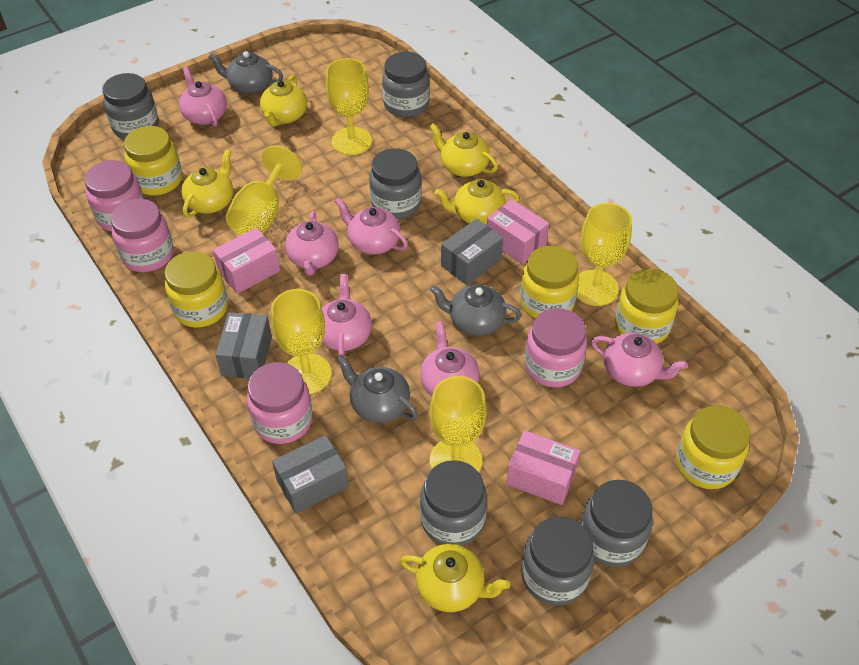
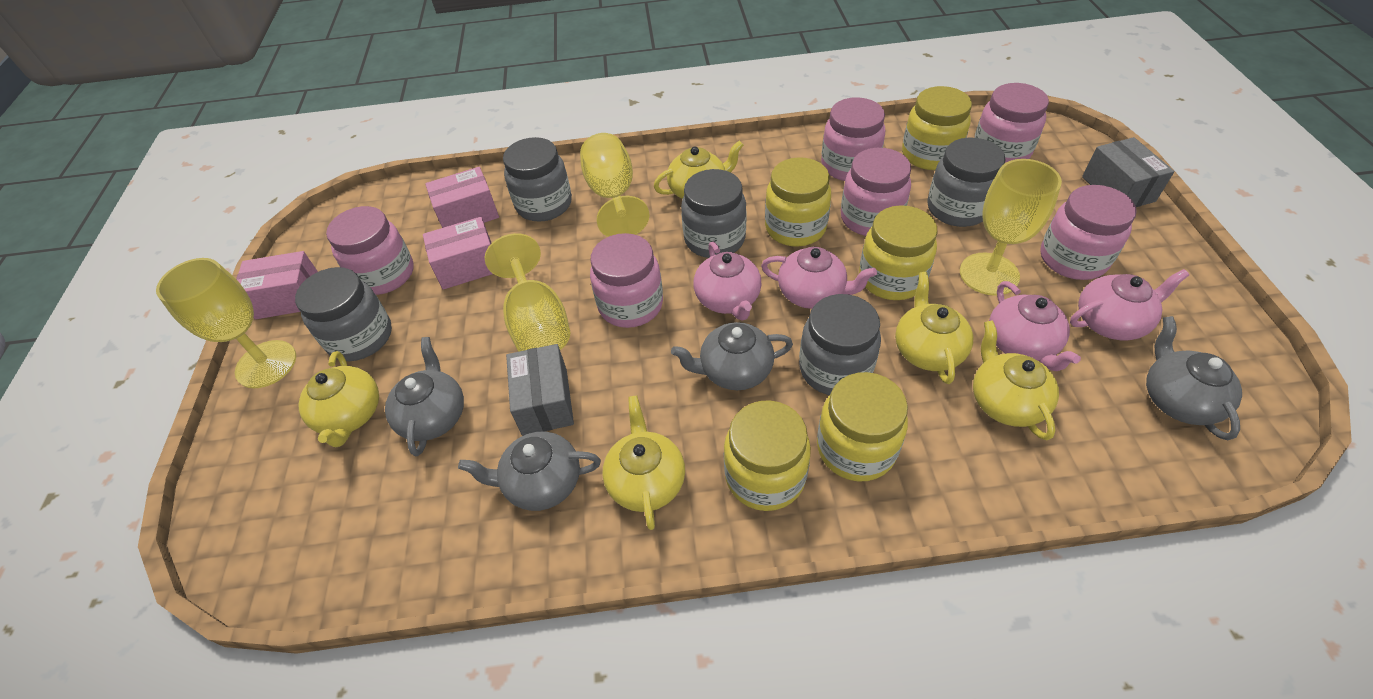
grey box: [215,312,272,379] [272,435,349,514] [441,219,503,285] = 3 -> [506,344,574,436] [1082,137,1175,207] = 2
grey jar: [102,73,159,139] [369,148,421,219] [382,52,429,117] [420,460,487,546] [521,516,594,605] [580,480,653,567] = 6 -> [295,267,392,361] [503,137,572,222] [681,169,747,258] [799,294,881,395] [927,138,1006,227] = 5
grey teapot: [209,51,283,95] [336,355,418,423] [430,285,521,336] = 3 -> [385,337,464,456] [458,431,601,511] [671,322,793,390] [1146,316,1242,440] = 4
pink jar: [84,160,144,231] [111,199,174,272] [247,362,313,444] [525,308,587,387] = 4 -> [326,206,414,295] [590,233,663,328] [821,97,885,181] [841,148,911,236] [974,83,1049,163] [1040,185,1137,280] = 6
pink teapot: [179,67,227,127] [285,211,339,276] [322,274,372,357] [335,197,408,255] [420,321,480,396] [591,333,687,387] = 6 -> [693,242,761,321] [761,247,877,309] [989,281,1081,371] [1070,269,1189,340] = 4
yellow goblet: [226,145,302,236] [271,289,332,394] [326,58,372,155] [430,376,487,472] [576,203,632,306] = 5 -> [156,258,296,388] [485,233,570,351] [580,133,650,237] [960,159,1062,296] = 4

